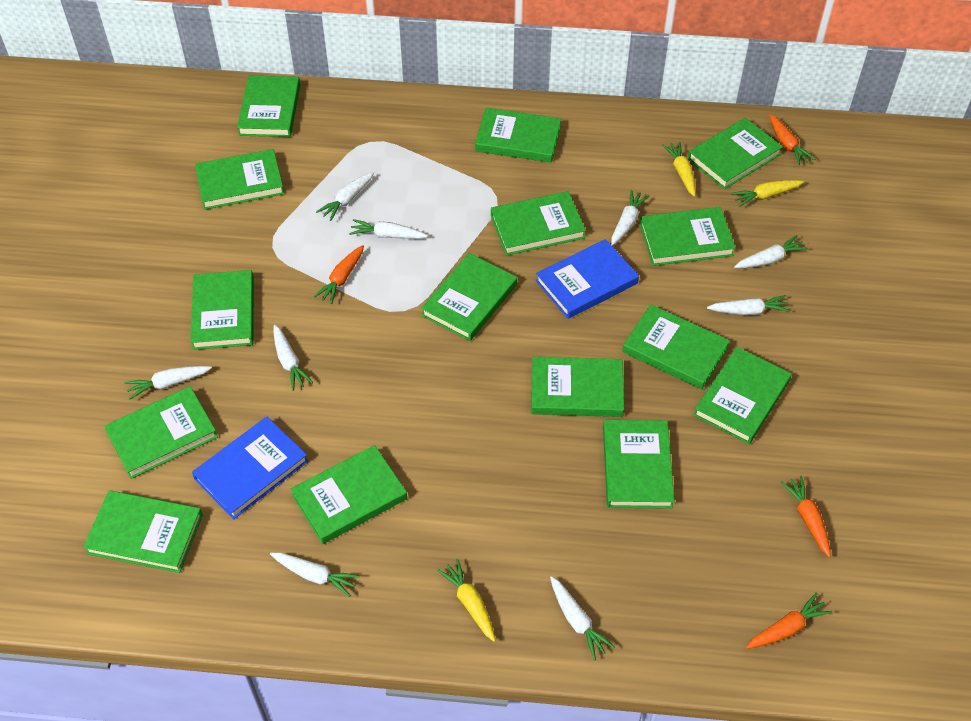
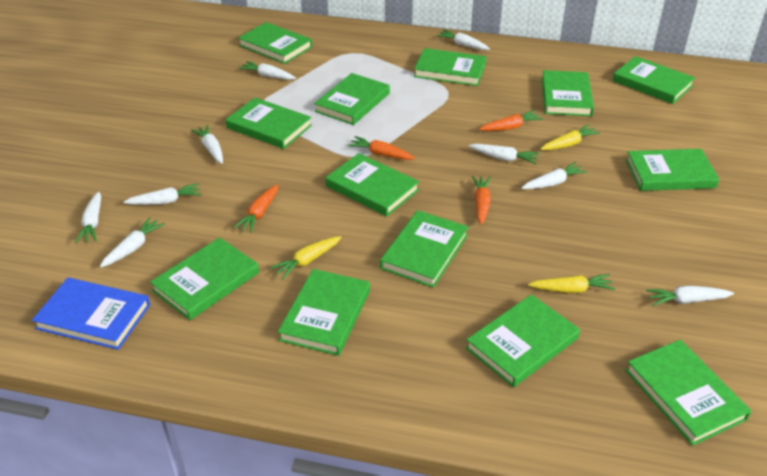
blue book: [192,417,308,519] [536,239,639,319] = 2 -> [32,278,150,350] = 1
green book: [83,490,203,573] [104,386,218,479] [191,270,254,350] [195,149,284,210] [237,76,300,137] [291,445,407,544] [421,253,517,341] [475,107,561,163] [491,191,586,255] [531,357,624,417] [603,420,675,509] [622,305,730,389] [640,207,736,266] [688,118,783,189] [694,347,792,444] = 15 -> [150,237,259,320] [225,98,312,149] [238,22,312,64] [278,269,370,356] [314,73,390,125] [325,153,419,217] [380,210,469,288] [414,48,486,86] [466,294,580,387] [542,70,594,116] [612,56,695,104] [625,340,751,446] [626,149,719,191] = 13

